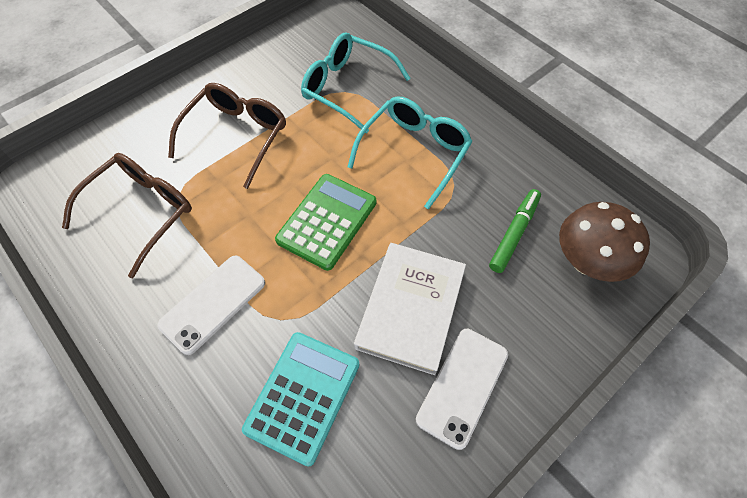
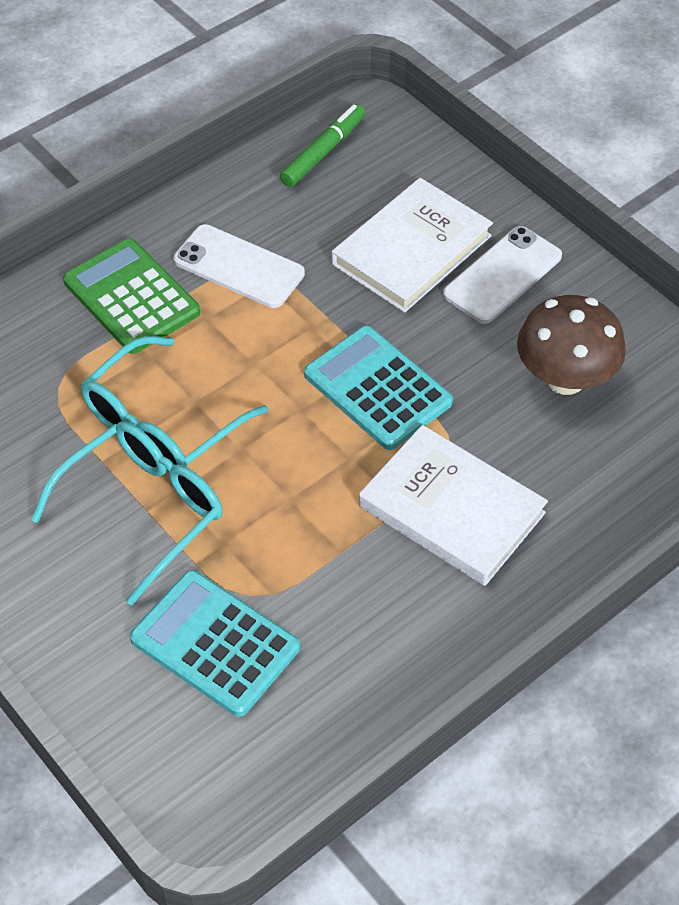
brown glasses: [62,153,192,278] [168,83,286,189] = 2 -> none = 0
turquoise calculator: [242,332,360,466] = 1 -> [130,570,300,717] [304,326,453,450] = 2
white book: [354,243,466,375] = 1 -> [332,178,493,313] [359,425,548,586] = 2

